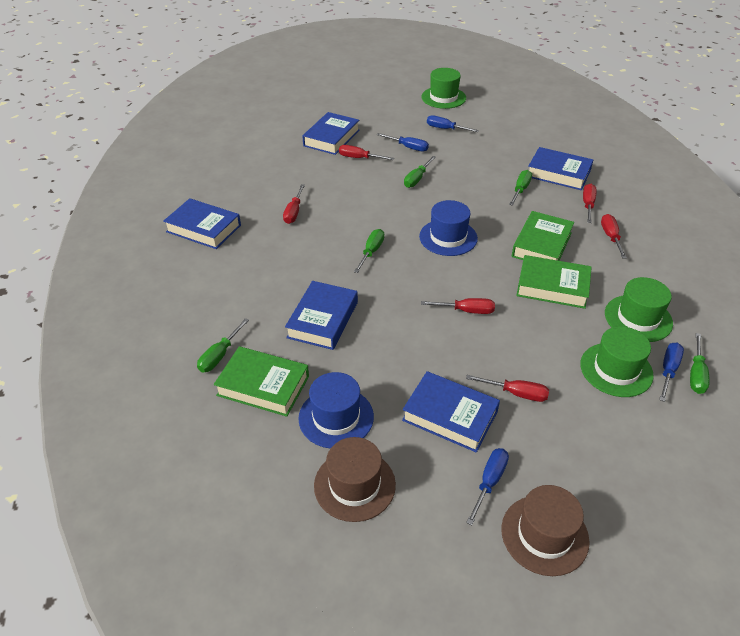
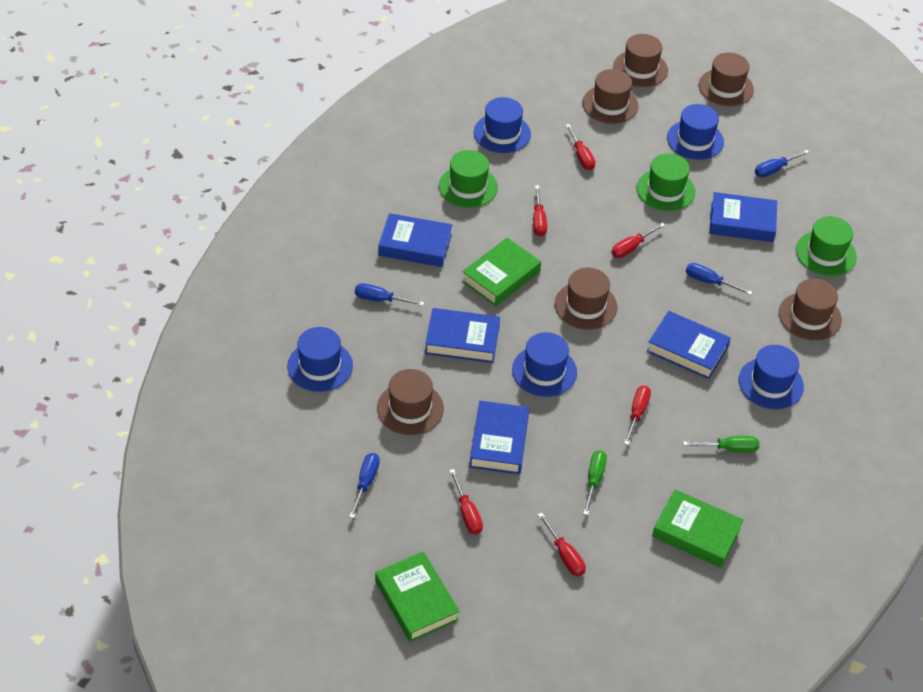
blue hat: [298,372,374,449] [419,200,478,256] = 2 -> [287,327,353,392] [474,97,531,153] [512,332,577,397] [667,104,724,160] [739,345,804,409] = 5
brown hat: [314,437,396,522] [501,485,590,576] = 2 -> [377,369,444,435] [555,267,617,330] [582,69,638,124] [613,34,668,87] [699,52,754,106] [779,278,842,340] = 6
green screwdriver: [197,318,249,373] [354,229,384,273] [404,156,436,188] [509,170,532,206] [690,333,710,394] = 5 -> [583,450,607,515] [683,436,759,452] = 2

